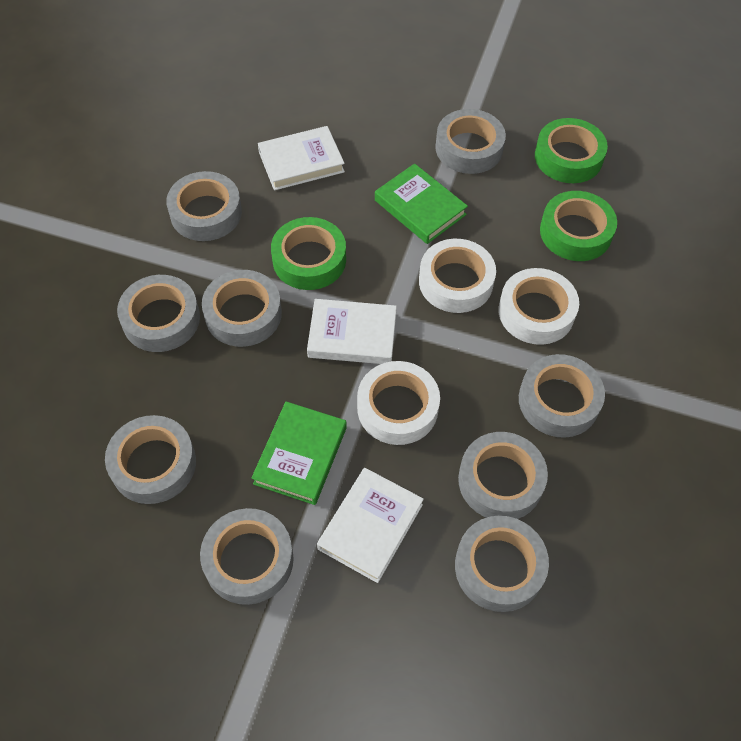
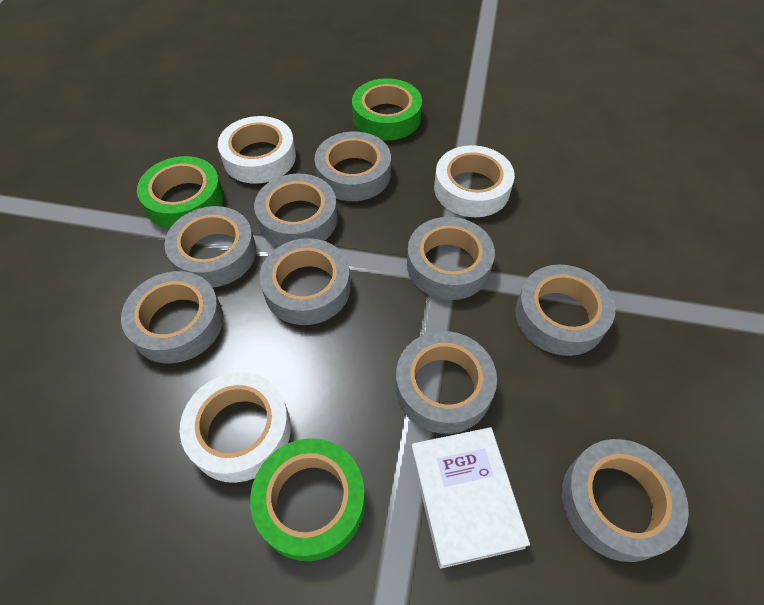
green book: [251,401,347,505] [375,164,468,244] = 2 -> none = 0
white book: [258,126,345,190] [307,299,397,364] [317,468,424,583] = 3 -> [411,427,530,568] = 1

